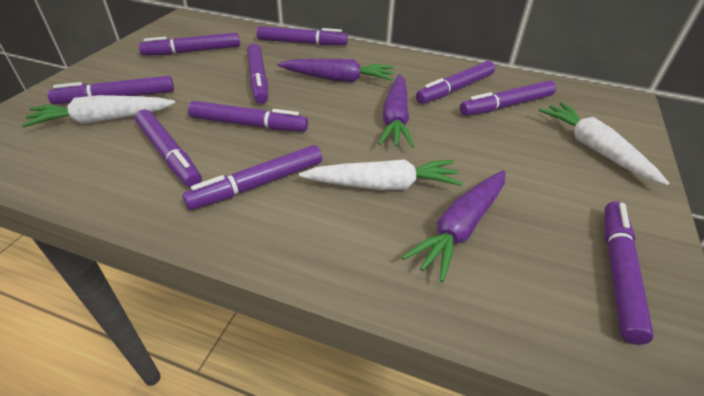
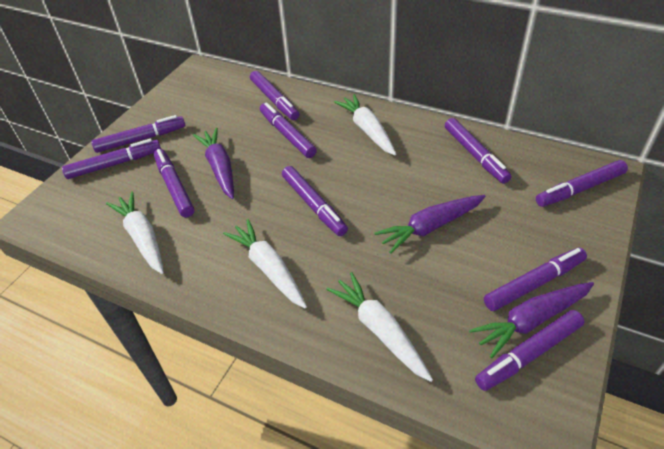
white carrot: [21,95,175,127] [299,159,463,190] [539,102,669,185] = 3 -> [106,191,164,274] [223,219,307,308] [326,272,433,382] [334,94,396,155] = 4

